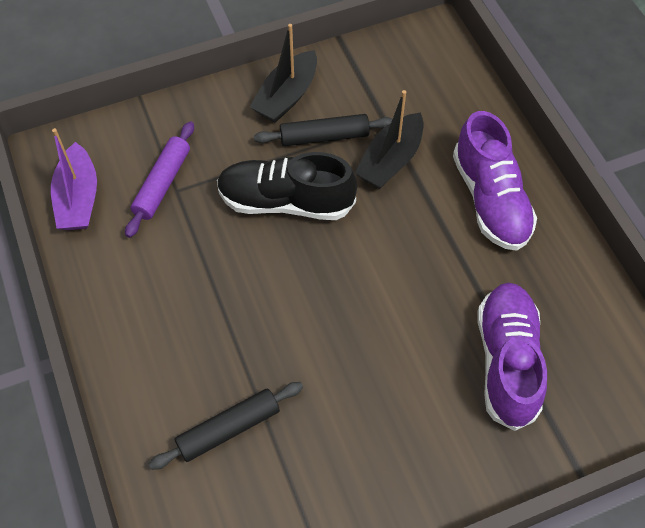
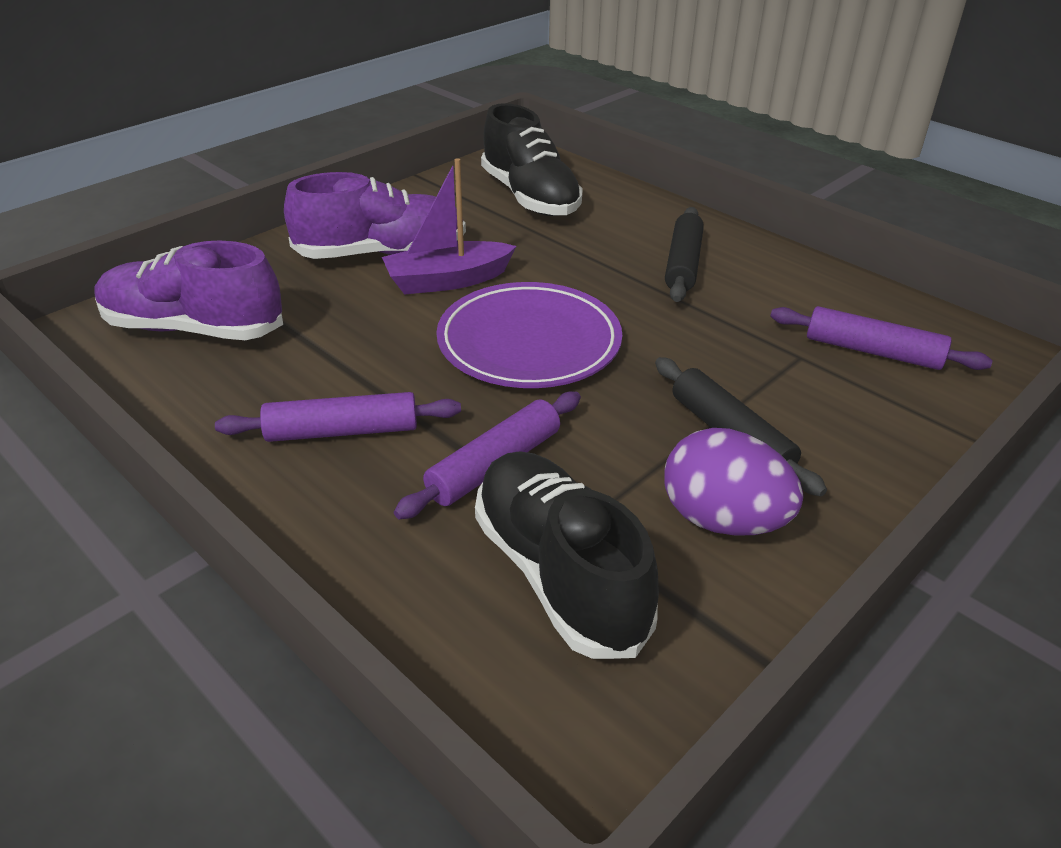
black boat: [250,24,317,123] [355,90,424,189] = 2 -> none = 0
black shoe: [217,152,357,220] = 1 -> [475,451,659,659] [481,103,583,216] = 2
purple egg: none = 0 -> [664,428,804,536] = 1
purple plate: none = 0 -> [436,282,622,388] = 1
purple rolling pin: [125,121,194,238] = 1 -> [215,392,461,442] [394,392,581,519] [770,306,993,370] = 3

